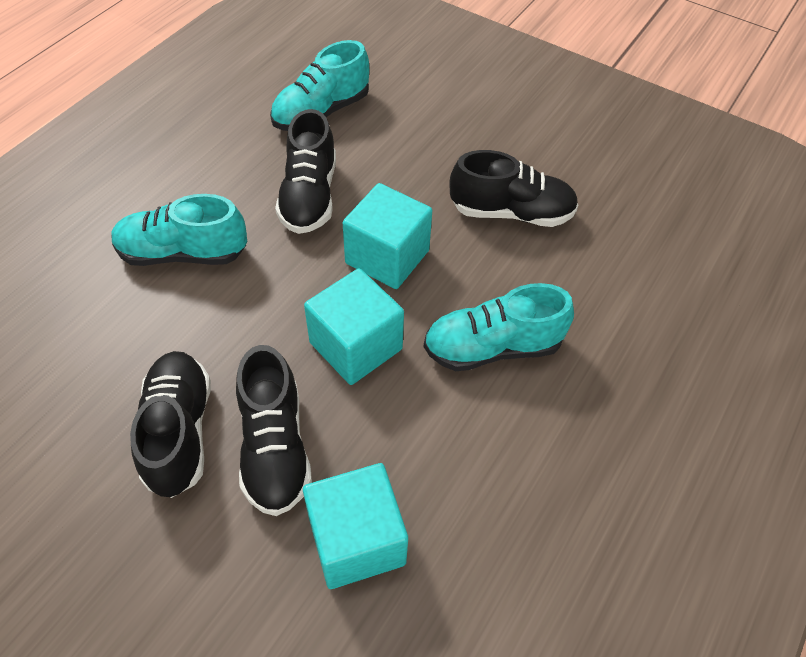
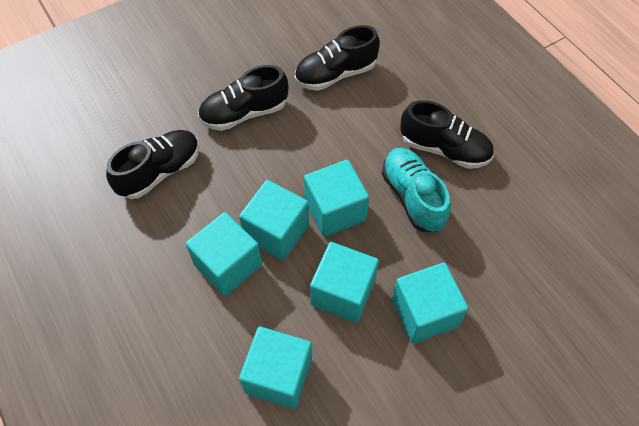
turquoise cube: [303,463,408,589] [304,268,404,385] [343,183,432,289] = 3 -> [186,212,262,296] [239,180,309,260] [239,326,312,409] [304,160,369,237] [310,242,379,323] [392,262,469,343] = 6
turquoise shoe: [111,194,247,266] [270,40,369,131] [424,283,574,371] = 3 -> [382,148,451,232] = 1

